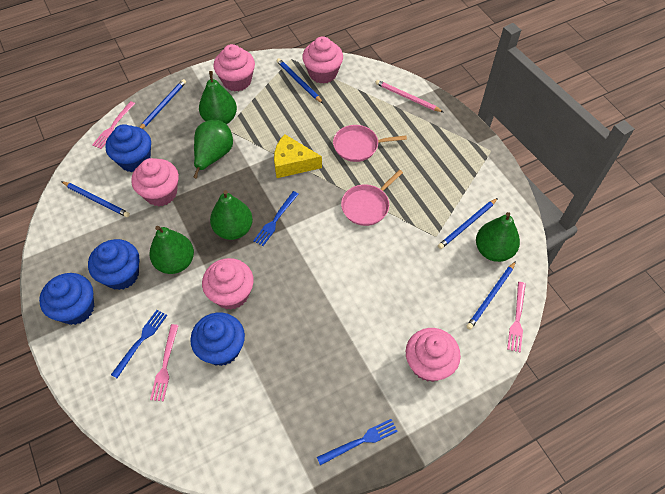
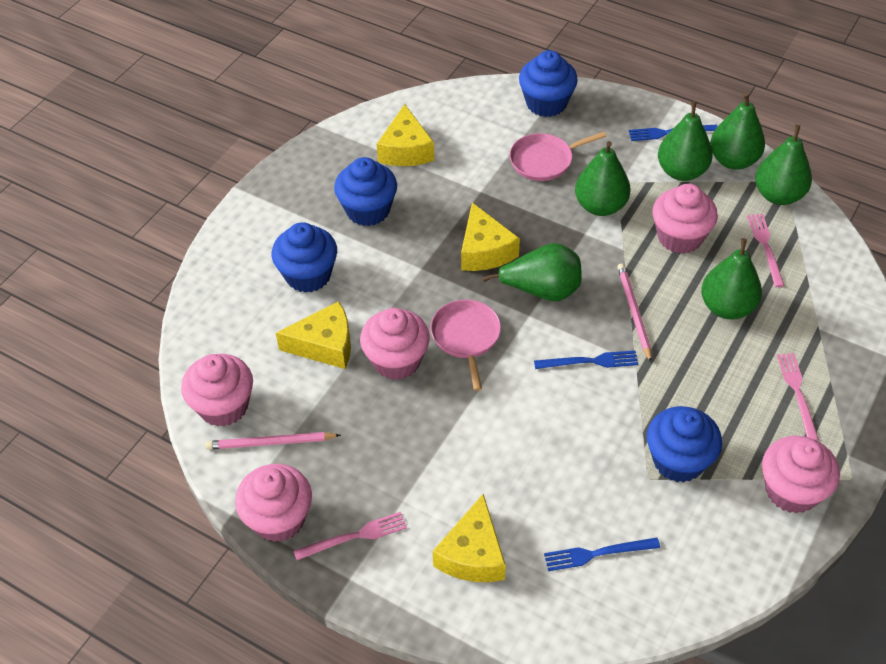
blue pencil: [61,181,130,217] [139,79,186,129] [277,58,323,103] [438,198,498,249] [466,261,516,330] = 5 -> none = 0
green pear: [149,226,194,274] [193,120,233,179] [199,71,237,124] [210,190,253,240] [476,212,520,262] = 5 -> [482,243,582,301] [575,141,631,216] [658,101,713,181] [701,238,762,320] [710,92,765,170] [755,125,812,205] = 6
pink pencil: [375,80,443,112] = 1 -> [206,432,341,450] [617,263,652,362] = 2
yellow cheese: [274,134,322,178] = 1 -> [276,301,351,369] [377,104,434,166] [433,494,506,582] [461,202,520,271] = 4

